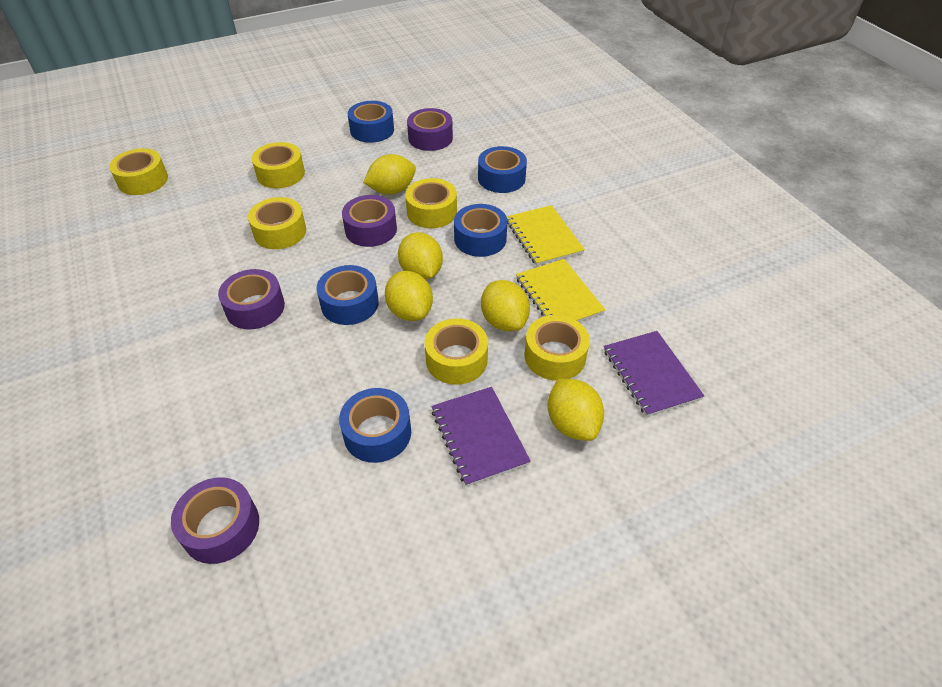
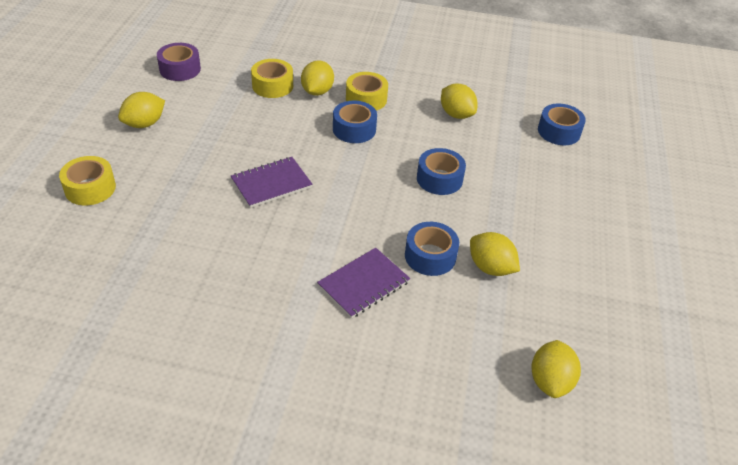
blue tape: [316,265,379,325] [339,388,411,463] [348,101,394,143] [454,204,507,257] [478,146,527,193] = 5 -> [333,101,377,143] [405,222,459,276] [417,148,466,195] [538,103,586,146] = 4
purple tape: [171,477,259,564] [218,269,285,329] [342,195,397,247] [407,108,453,151] = 4 -> [157,43,201,81] = 1
yellow notebook: [507,205,585,266] [516,259,605,322] = 2 -> none = 0
yellow tape: [109,148,168,195] [248,197,306,249] [252,142,305,188] [405,178,457,228] [425,318,488,385] [525,315,590,381] = 6 -> [59,156,116,205] [251,59,293,98] [346,72,388,111] = 3

